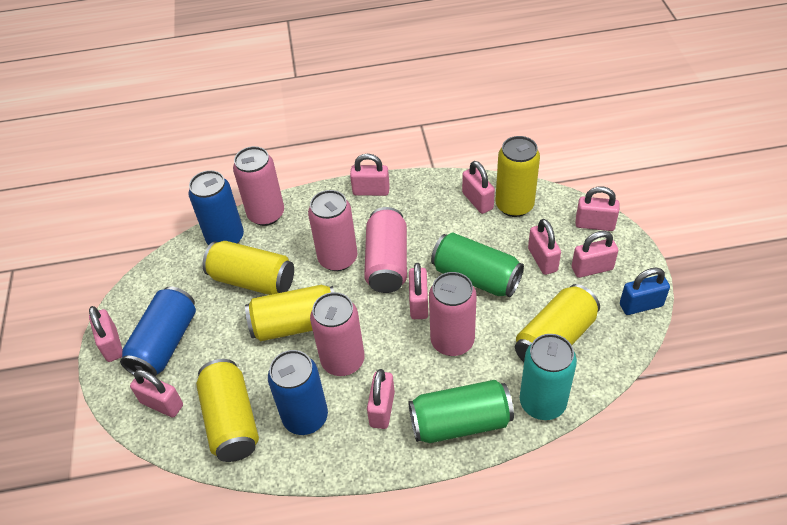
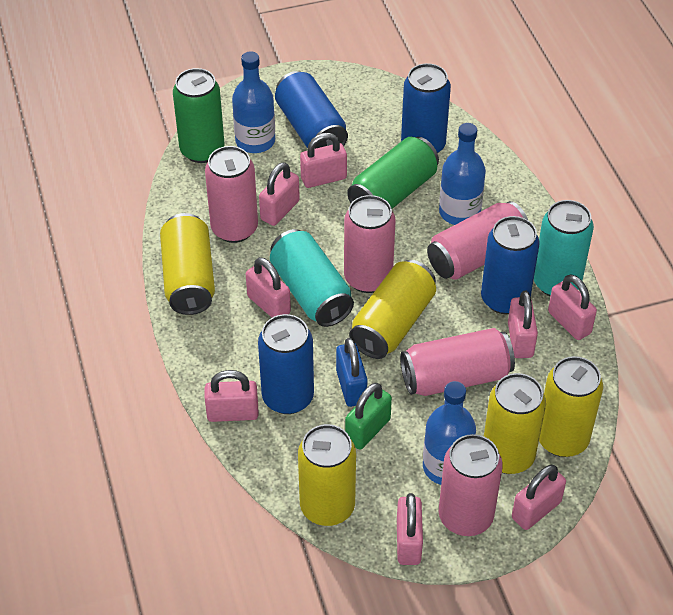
blue bottle: none = 0 -> [232,51,275,153] [423,381,476,485] [439,123,486,225] = 3
blue can: [120,286,196,377] [188,170,244,245] [268,350,328,435] = 3 -> [258,314,314,414] [275,71,348,149] [401,63,451,153] [481,216,540,314] = 4
green padlock: none = 0 -> [345,383,392,450] = 1
pink padlock: [89,306,123,362] [130,369,183,418] [350,154,390,196] [367,369,395,429] [409,263,428,319] [462,161,495,214] [528,219,561,275] [572,231,618,278] [575,186,619,231] = 9 -> [205,370,258,422] [246,257,291,317] [259,162,300,226] [300,133,347,188] [397,493,423,565] [508,291,538,358] [512,465,566,530] [548,274,597,340] = 8
turquoise can: [520,334,577,420] = 1 -> [270,229,354,327] [534,200,594,296] = 2

